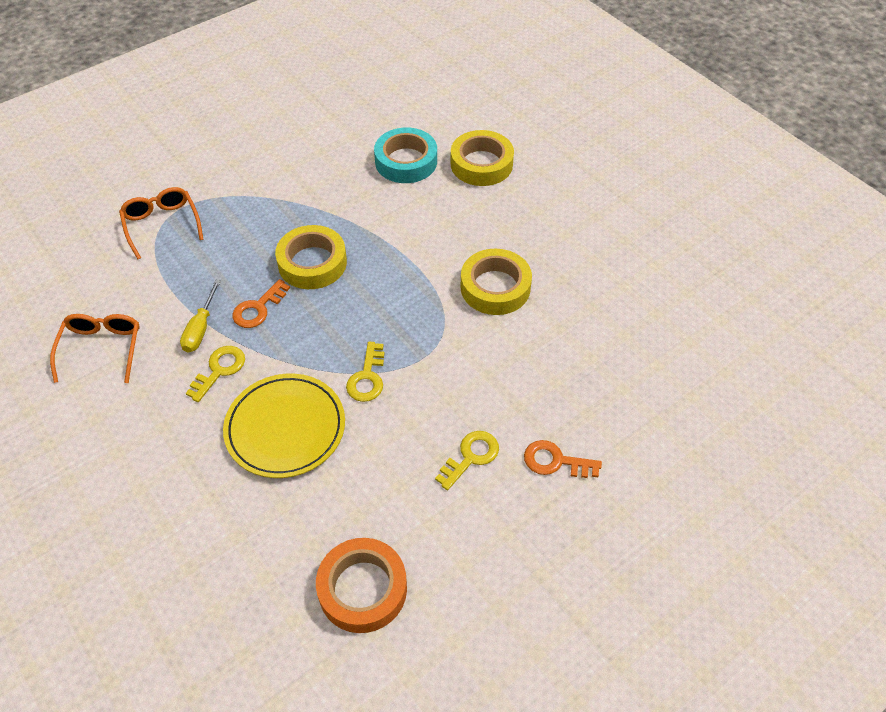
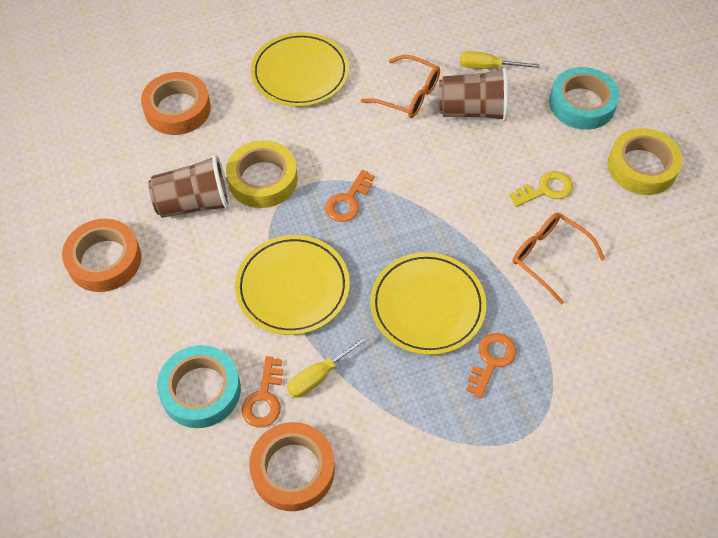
brown cup: none = 0 -> [148,155,230,218] [439,68,508,121] = 2
orange key: [232,279,290,328] [524,440,602,478] = 2 -> [241,356,283,428] [325,170,374,222] [466,333,516,399] = 3
orange tape: [316,538,407,633] = 1 -> [62,219,141,292] [141,72,211,135] [249,422,335,511] = 3
turquoise tape: [374,128,437,183] = 1 -> [157,345,241,428] [549,67,620,130] = 2
yellow key: [186,346,245,402] [346,342,385,402] [435,431,499,490] = 3 -> [509,171,573,207] = 1
yellow plate: [223,374,345,478] = 1 -> [235,235,350,335] [251,32,349,107] [370,252,486,355] = 3
yellow screwdriver: [180,280,221,353] = 1 -> [287,335,369,398] [460,51,540,69] = 2
yellow tape: [275,225,347,289] [451,130,514,186] [460,249,532,315] = 3 -> [226,140,298,208] [608,128,683,195] = 2

